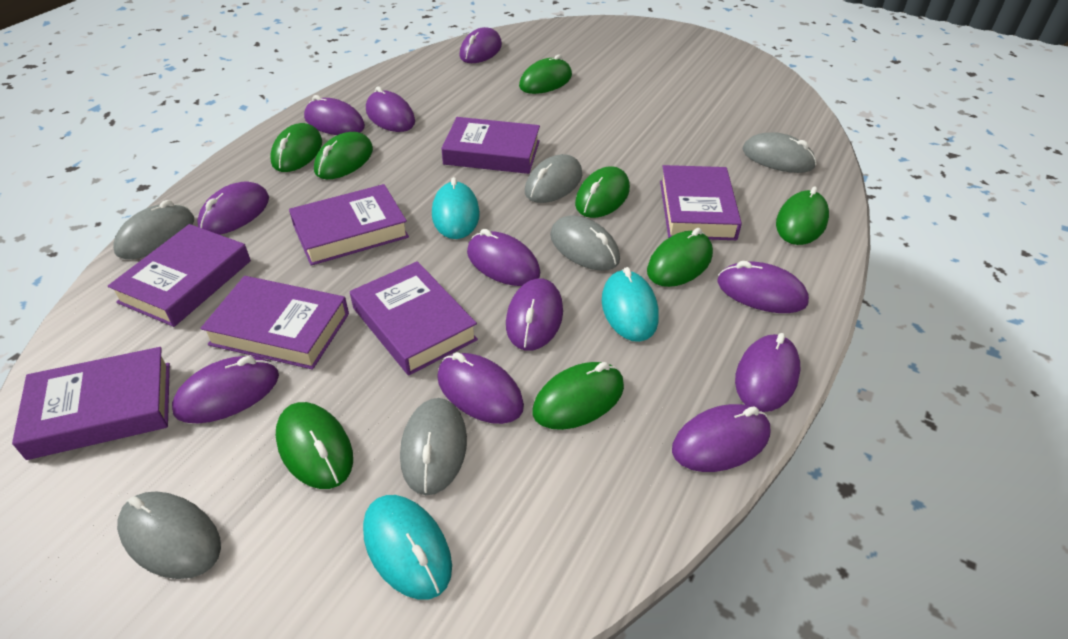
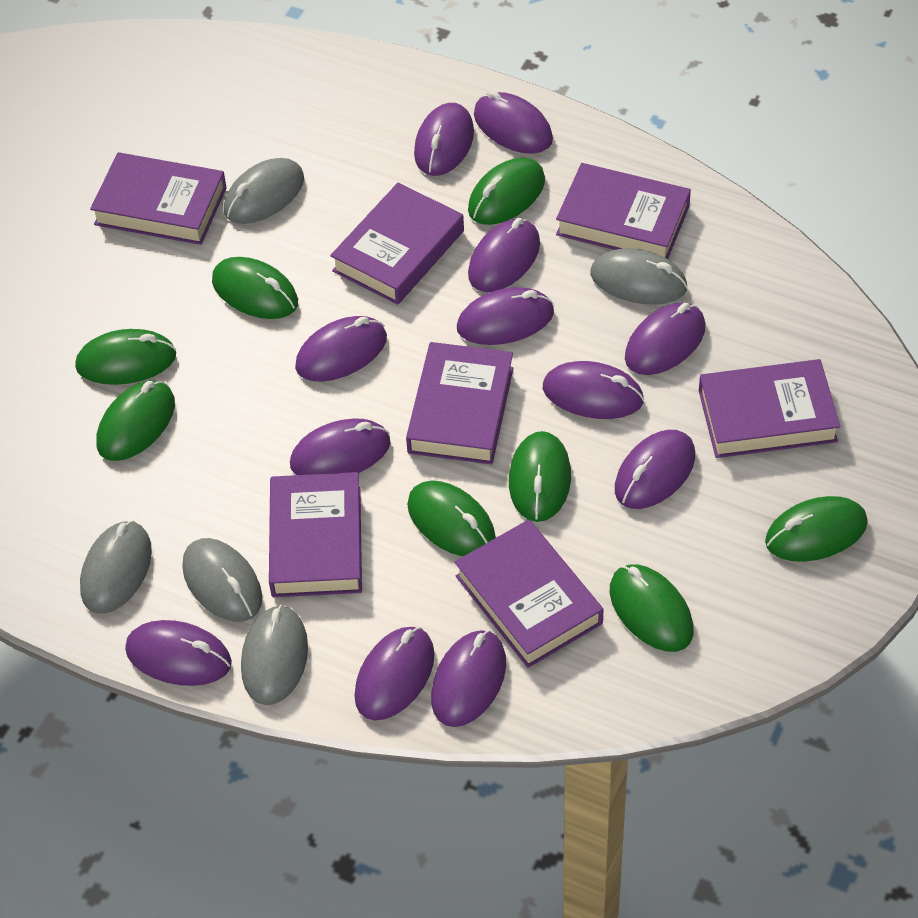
grey mouse: [113,200,194,259] [117,491,221,579] [400,398,467,495] [525,154,582,203] [550,215,620,271] [742,132,816,173] = 6 -> [80,520,152,614] [182,538,262,622] [224,158,304,224] [241,605,308,705] [590,248,688,305] = 5
purple mouse: [172,356,279,423] [197,182,269,235] [304,95,365,135] [366,86,415,132] [437,352,524,424] [459,27,502,63] [467,229,540,286] [506,278,563,351] [672,404,771,472] [718,261,809,313] [735,333,800,412] = 11 -> [125,620,232,686] [290,419,391,475] [295,316,387,382] [354,627,435,720] [414,103,474,176] [431,630,506,727] [457,287,554,345] [468,218,540,292] [474,91,553,154] [543,361,644,419] [615,430,695,509] [625,303,705,375] = 12
turquoise mouse: [363,495,452,600] [432,177,480,239] [602,267,659,342] = 3 -> none = 0

